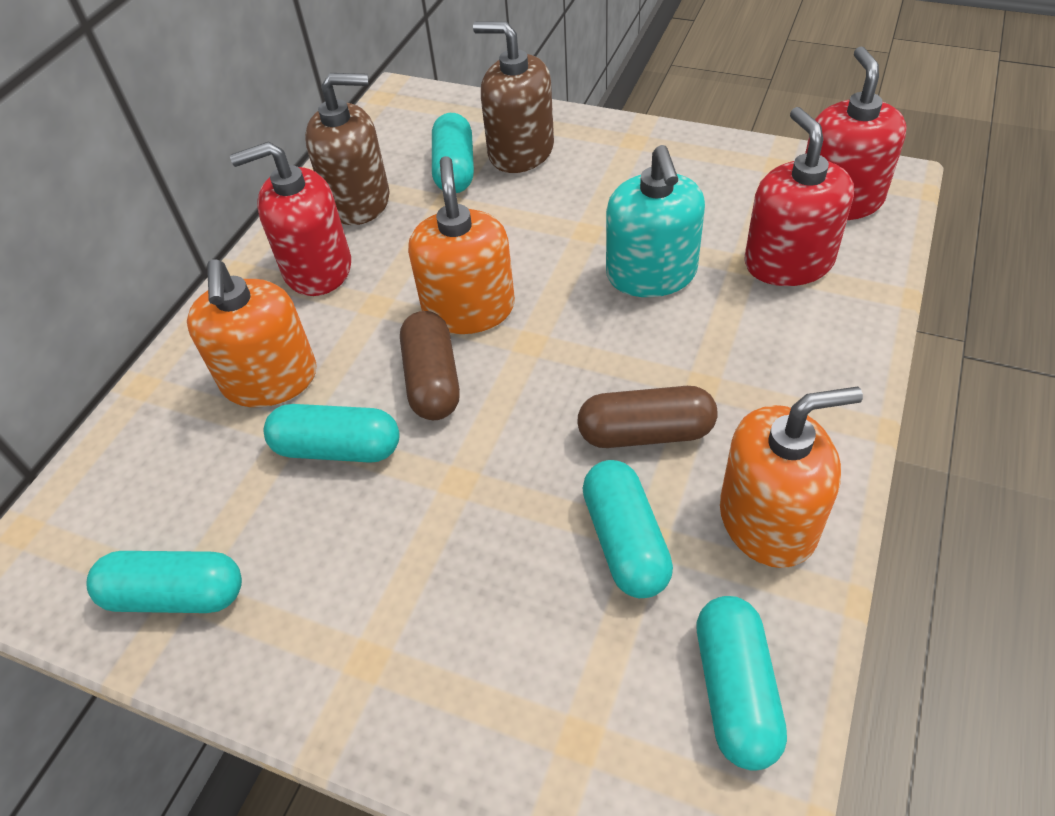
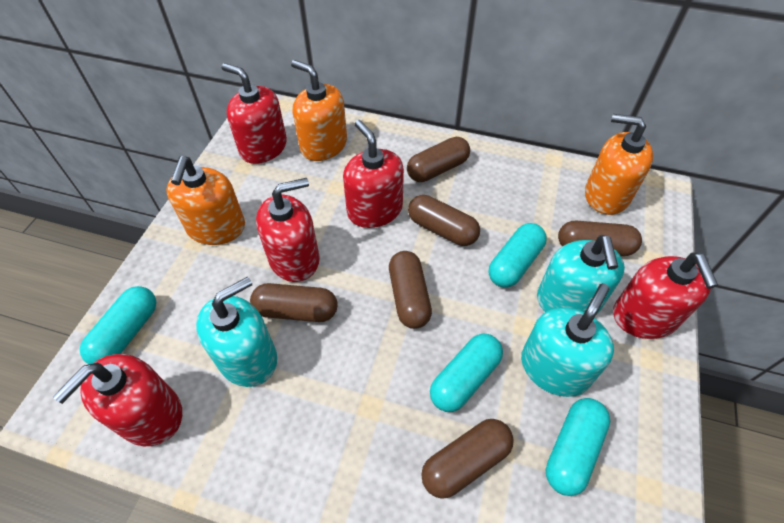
brown capsule: [400,311,460,420] [577,386,718,448] = 2 -> [250,283,337,322] [389,251,432,329] [407,137,470,182] [408,195,480,246] [421,419,514,499] [558,221,642,256] = 6
brown soap dispenser: [305,73,390,225] [473,22,554,173] = 2 -> none = 0
red soap dispenser: [230,142,351,296] [745,107,854,286] [805,46,907,220] = 3 -> [53,354,182,446] [221,63,287,164] [256,178,320,282] [343,120,404,228] [613,252,718,339] = 5
turquoise capsule: [86,551,242,613] [264,404,400,463] [432,113,474,193] [582,460,673,598] [697,596,787,771] = 5 -> [80,286,156,364] [430,333,503,412] [489,223,547,288] [546,398,610,496] = 4
turquoise soap dispenser: [606,145,705,297] = 1 -> [196,277,277,387] [521,283,614,397] [537,235,625,314] = 3

